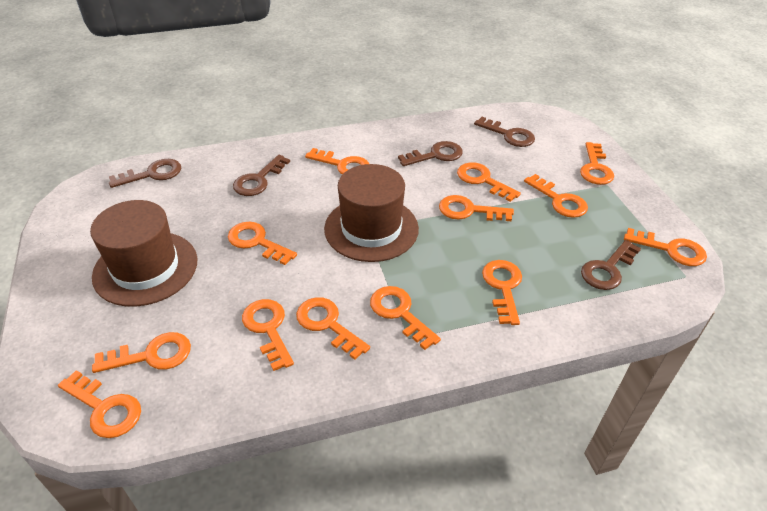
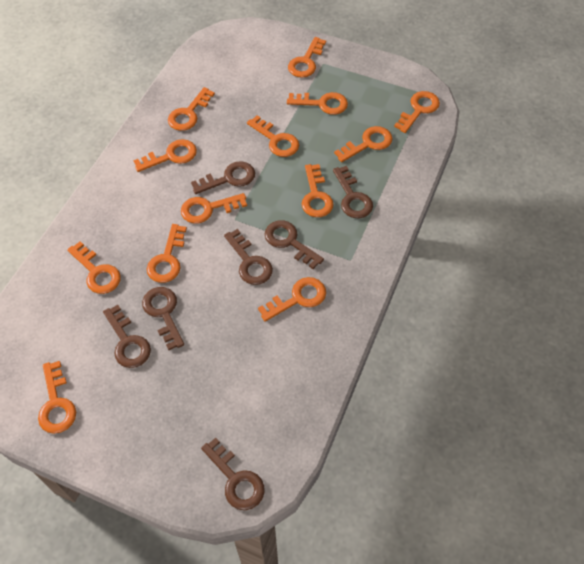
brown hat: [90,200,197,307] [324,164,419,262] = 2 -> none = 0
brown key: [109,159,181,188] [233,155,290,196] [398,141,463,166] [474,117,535,147] [581,240,641,290] = 5 -> [103,305,151,368] [142,287,184,350] [191,161,255,194] [201,438,265,510] [224,229,273,285] [265,220,324,269] [333,166,373,218] = 7

